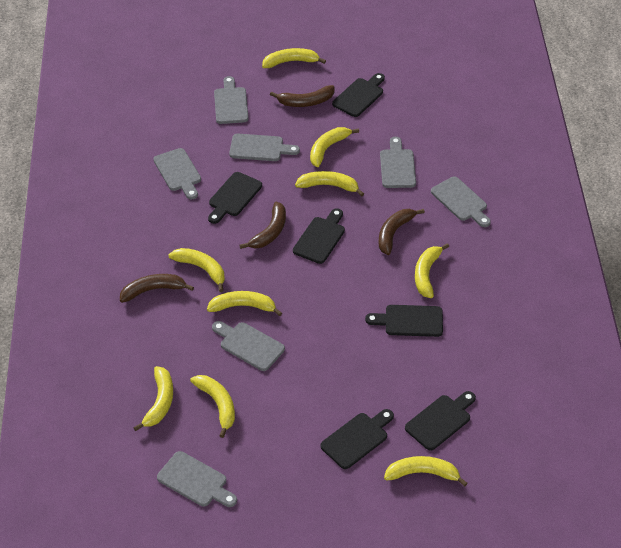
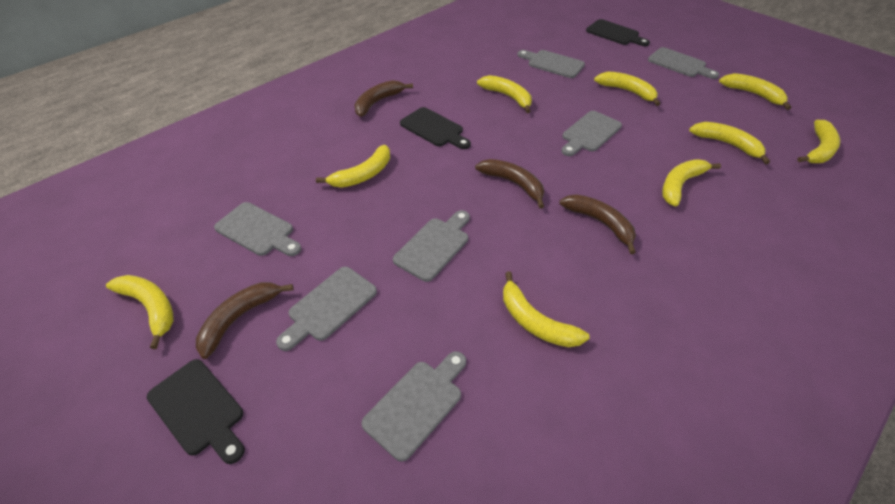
black cutting board: [208,172,262,224] [293,208,345,264] [320,409,394,469] [332,73,385,117] [365,305,443,337] [405,391,476,451] = 6 -> [147,359,245,464] [400,107,471,149] [586,19,650,46] = 3

